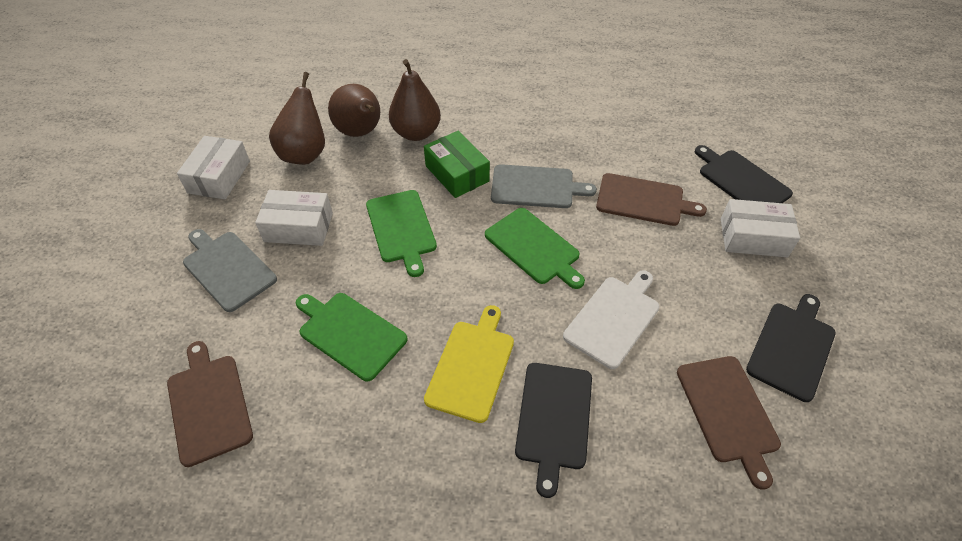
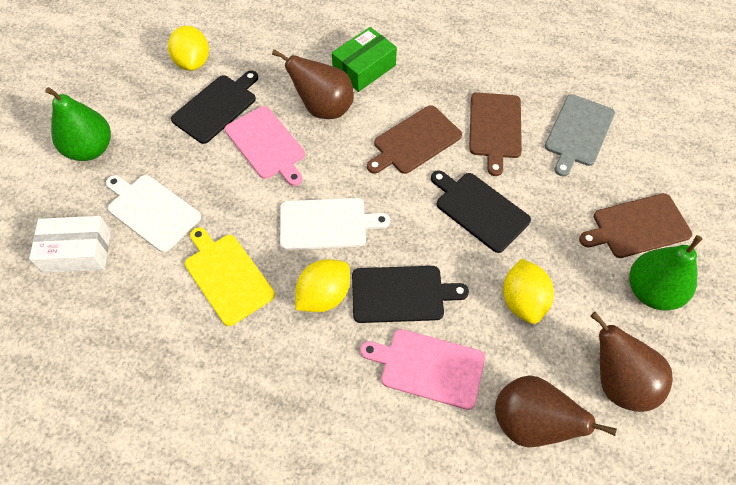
green cutting board: [296,293,408,381] [366,190,437,277] [485,208,585,289] = 3 -> none = 0
green pear: none = 0 -> [45,87,111,161] [630,235,703,311] = 2
grey cutting board: [183,229,277,312] [491,164,597,208] = 2 -> [545,94,615,177] = 1
pink cutting board: none = 0 -> [225,106,305,186] [360,329,485,410] = 2
white box: [177,136,250,199] [255,190,333,246] [721,199,800,257] = 3 -> [29,216,111,273] = 1
white cutting board: [563,270,660,369] = 1 -> [106,175,201,252] [280,198,390,250] = 2
yellow lemon: none = 0 -> [168,26,209,71] [295,259,350,312] [503,258,554,324] = 3

